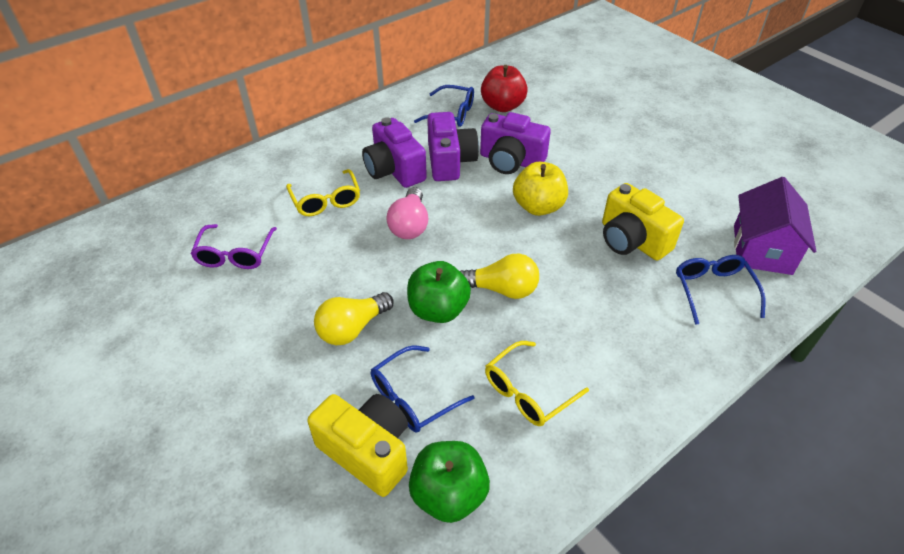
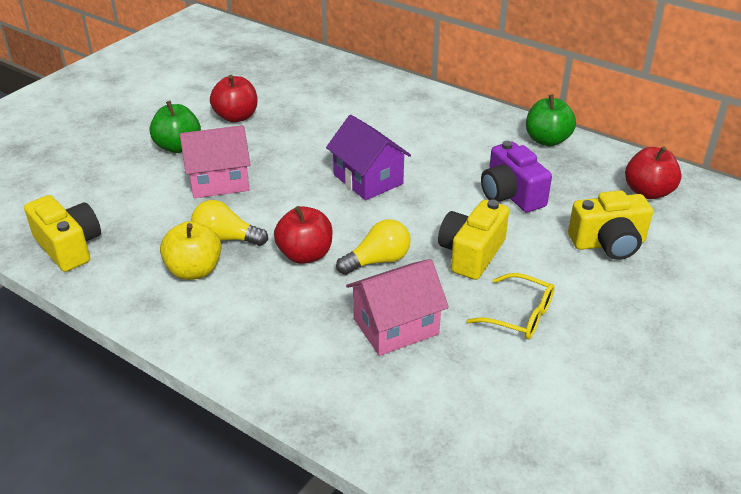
blue glasses: [371,345,475,433] [414,85,474,127] [676,255,766,325] = 3 -> none = 0
pink house: none = 0 -> [180,125,251,198] [346,259,449,356] = 2
pink light bulb: [386,187,428,239] = 1 -> none = 0
purple camera: [362,117,427,188] [427,112,479,181] [480,112,551,174] = 3 -> [481,141,552,213] = 1
purple glasses: [191,224,277,269] = 1 -> none = 0
red apple: [481,65,528,112] = 1 -> [210,75,258,123] [274,206,333,264] [625,146,682,199] = 3
yellow camera: [307,394,408,497] [602,183,684,261] = 2 -> [24,195,101,272] [438,199,509,280] [568,190,653,260] = 3
yellow glasses: [286,169,360,216] [485,341,589,426] = 2 -> [467,273,555,339] = 1

